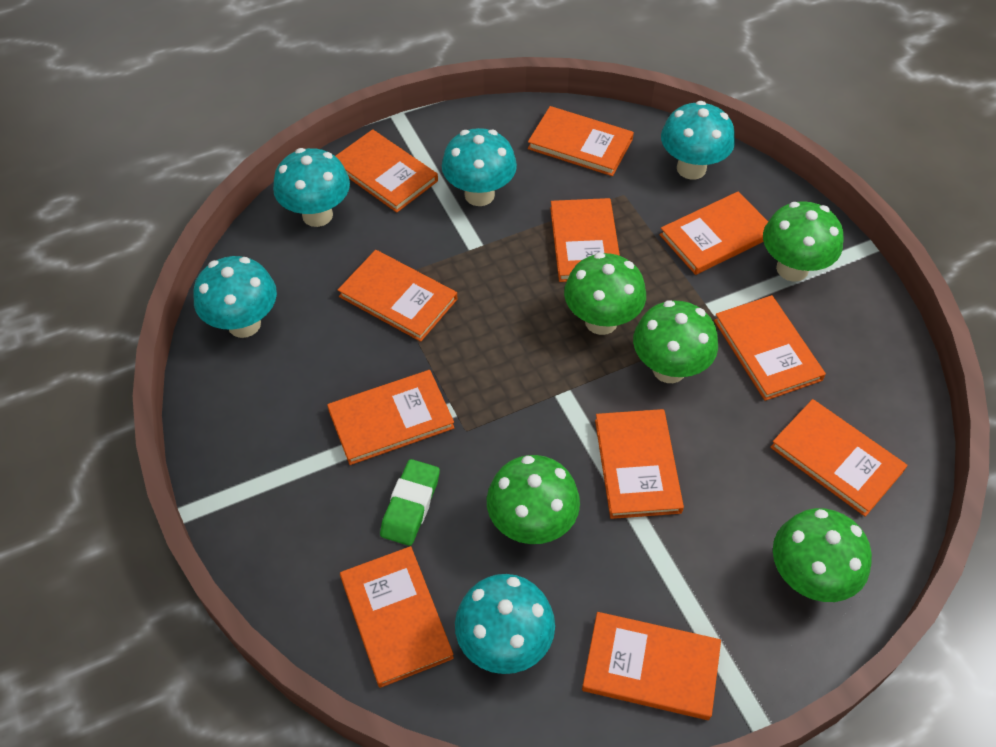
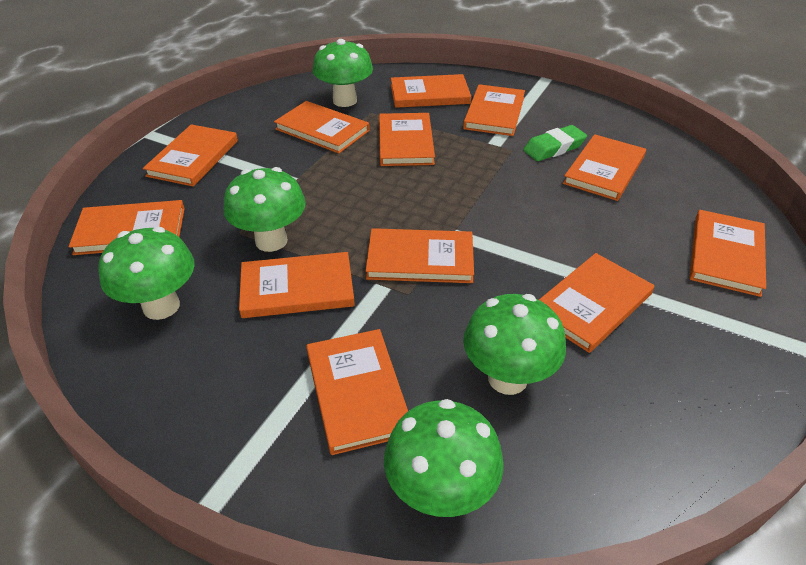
orange book: [327,370,454,465] [336,129,438,213] [338,250,457,342] [340,546,454,688] [528,106,634,176] [550,198,620,282] [582,612,721,720] [595,409,684,519] [659,191,768,275] [714,295,826,401] [770,399,908,517] = 11 -> [69,200,185,255] [143,124,238,187] [239,252,355,318] [274,101,370,153] [306,329,408,455] [366,228,474,283] [379,113,435,166] [391,74,471,108] [463,84,525,136] [539,253,654,353] [563,134,646,201] [690,210,766,297] = 12
turquoise mushroom: [193,256,277,338] [273,148,350,227] [442,128,517,206] [455,574,555,674] [661,101,735,180] = 5 -> none = 0

